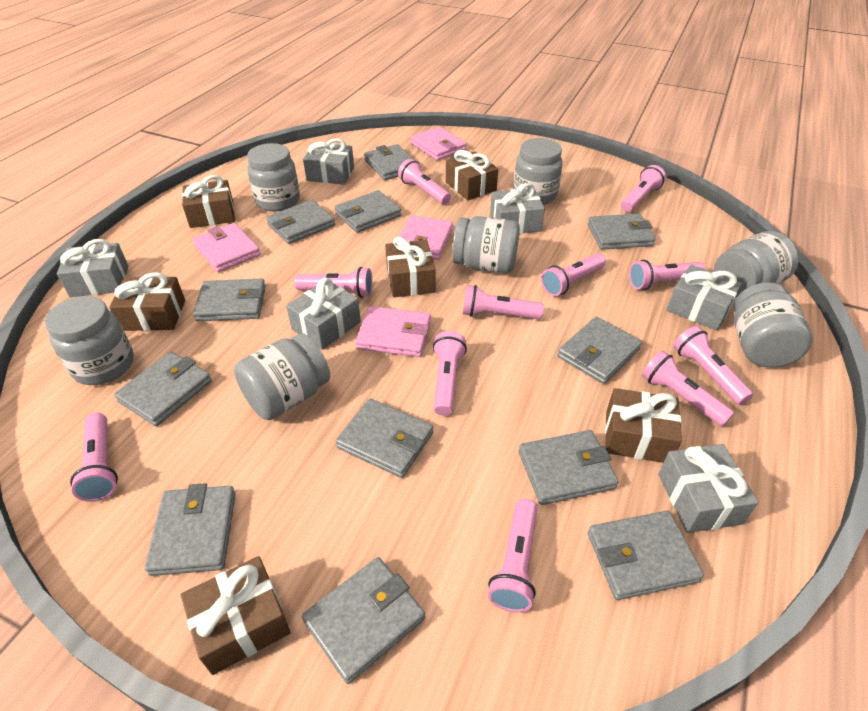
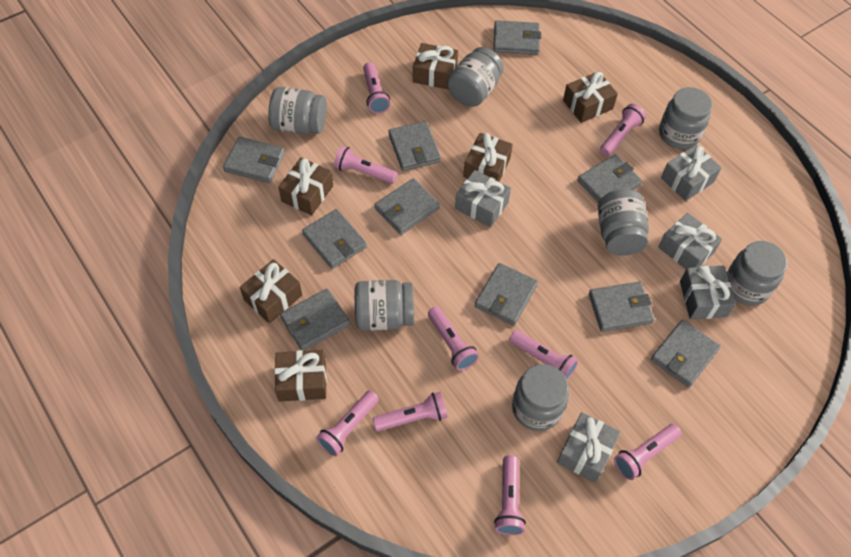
grey gift: [57,239,128,297] [286,278,361,350] [303,138,354,185] [490,183,545,234] [658,444,758,533] [667,264,742,331] = 6 -> [455,170,511,227] [557,412,620,483] [658,213,722,269] [661,145,722,201] [680,265,736,319] = 5
grey wallet: [114,352,212,426] [145,483,236,576] [193,279,266,321] [266,200,335,244] [302,557,425,684] [335,190,401,233] [336,398,433,478] [364,144,415,180] [518,430,618,505] [558,317,642,384] [588,214,656,250] [588,511,704,600] = 12 -> [223,137,285,183] [280,289,350,351] [302,209,367,269] [375,178,440,235] [389,121,441,171] [475,263,538,326] [493,20,541,55] [578,154,642,203] [589,281,655,332] [651,320,721,387] = 10
pink flashlight: [70,413,118,502] [294,267,373,298] [398,159,451,205] [433,331,467,416] [463,285,544,319] [488,499,538,612] [541,253,606,296] [621,165,666,212] [629,260,706,290] [642,351,734,426] [674,326,753,405] = 11 -> [316,390,379,456] [334,146,398,184] [363,62,390,114] [372,392,448,432] [428,306,479,370] [494,455,526,535] [509,330,578,380] [600,104,646,156] [614,424,681,480] = 9
pink wallet: [193,223,261,272] [355,306,431,357] [399,215,453,260] [411,127,467,160] = 4 -> none = 0

